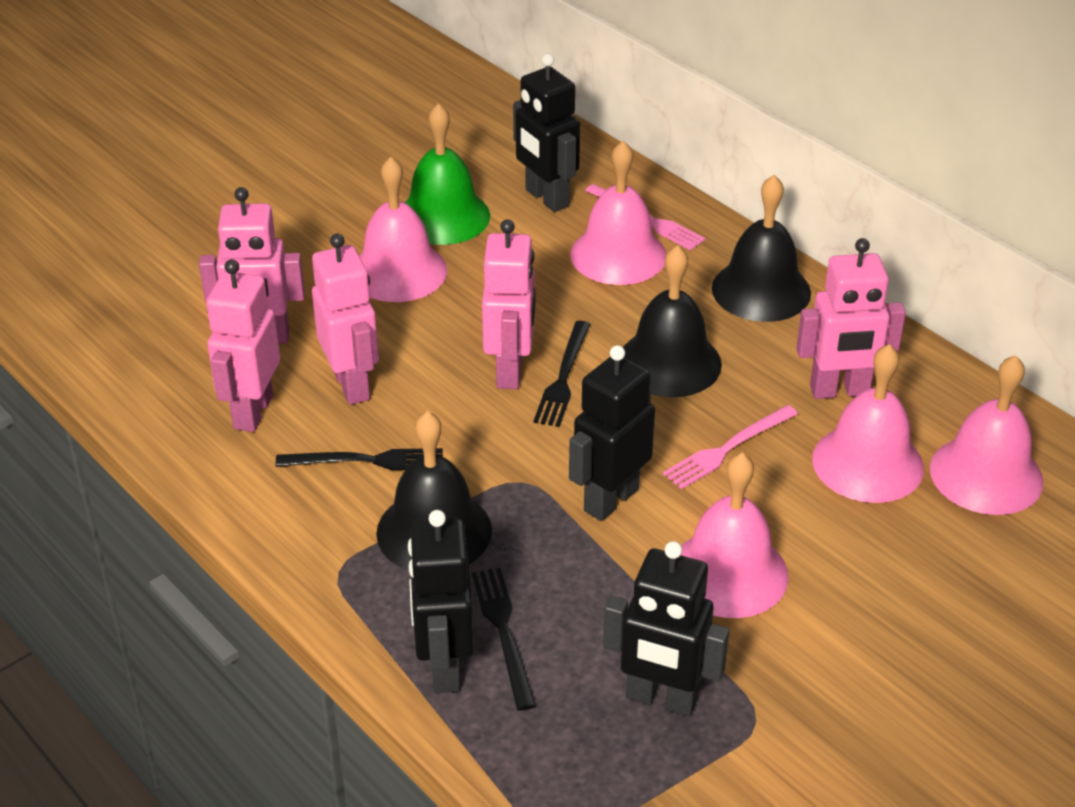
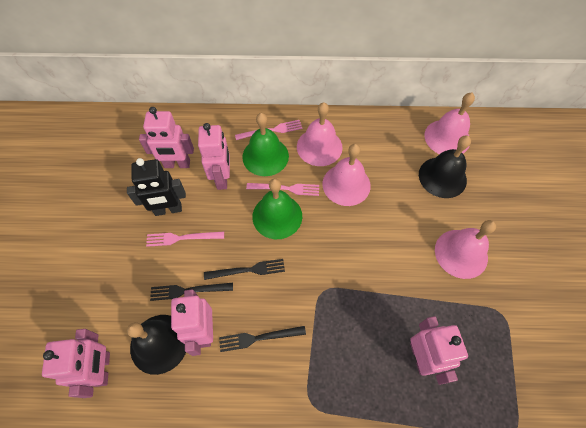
black bell: [376,411,492,571] [623,245,722,397] [712,175,811,322] = 3 -> [127,315,186,375] [419,136,471,198] = 2
black robot: [408,510,474,693] [513,54,580,212] [569,345,655,521] [603,541,729,717] = 4 -> [127,158,186,216] = 1
green bell: [405,103,490,245] = 1 -> [242,113,289,176] [252,178,302,239] = 2
pink bell: [359,156,447,302] [570,141,666,285] [681,453,789,618] [812,344,924,503] [930,355,1044,515] = 5 -> [297,103,343,166] [322,144,371,206] [425,93,475,154] [435,220,496,279] = 4
pink fork: [585,184,706,250] [663,405,798,489] = 2 -> [146,231,224,247] [235,120,302,140] [246,183,319,196] = 3

